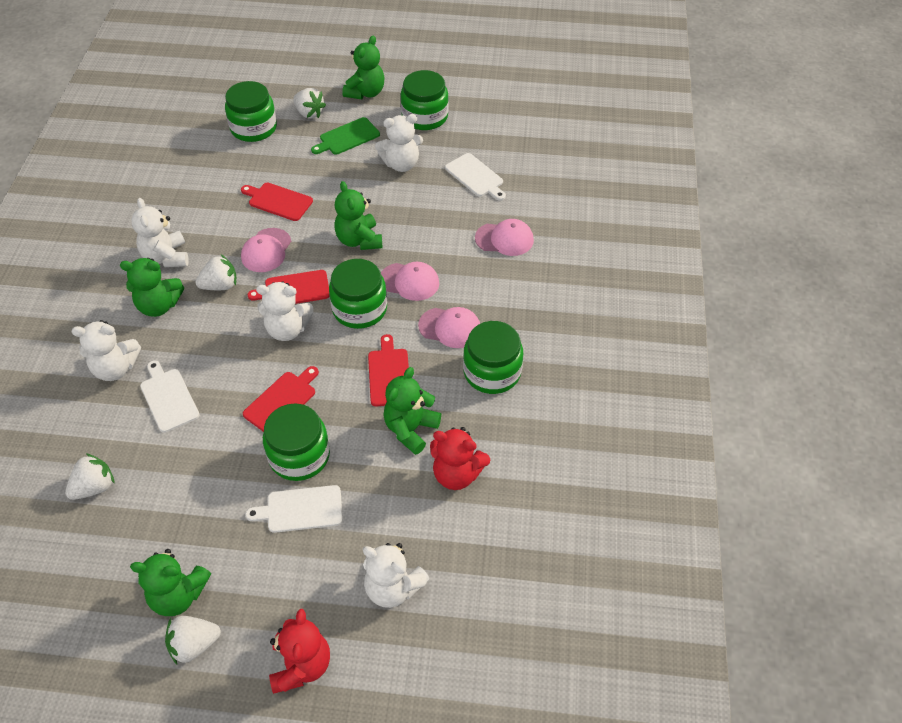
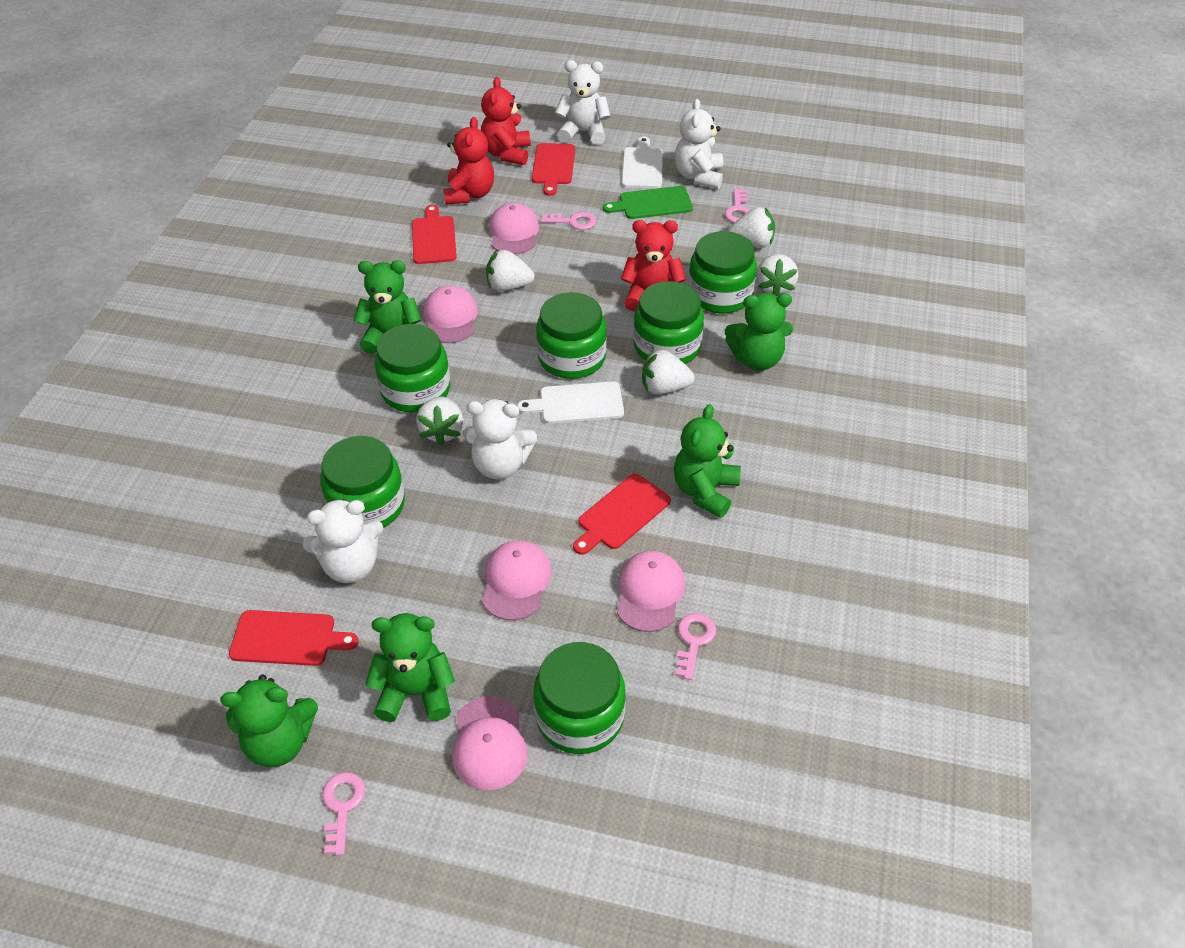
green jar: [225,81,277,142] [263,403,330,481] [329,259,387,329] [401,70,449,130] [463,321,523,394] = 5 -> [320,436,405,528] [375,324,450,413] [534,642,626,754] [536,292,607,379] [633,281,704,364] [688,231,757,313] = 6
pink cap: [241,228,291,272] [381,262,439,301] [418,307,480,348] [475,219,534,256] = 4 -> [423,285,478,343] [452,696,528,790] [482,540,552,620] [489,203,539,254] [617,551,685,632] = 5
pink key: none = 0 -> [322,772,365,855] [541,212,597,230] [675,613,716,680] [725,189,750,223] = 4
red teddy bear: [269,609,330,694] [430,427,490,490] = 2 -> [443,117,494,205] [481,77,531,165] [621,220,686,312] = 3
white cutting board: [140,361,200,433] [245,485,343,533] [445,153,506,201] = 3 -> [517,381,624,424] [622,137,663,188] = 2
white strawberry: [65,454,115,500] [165,616,221,664] [195,255,237,290] [293,88,326,118] = 4 -> [416,397,463,446] [486,250,535,291] [642,349,695,395] [728,207,775,248] [757,254,798,296] = 5
white teddy bear: [72,320,141,381] [131,198,189,267] [256,281,313,341] [363,543,429,608] [375,114,423,172] = 5 -> [302,499,384,583] [463,399,537,480] [555,60,610,145] [674,99,723,189] = 4

